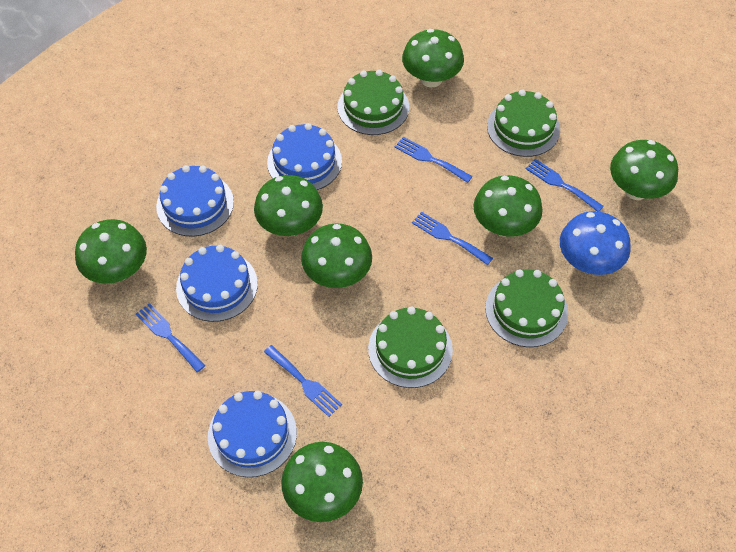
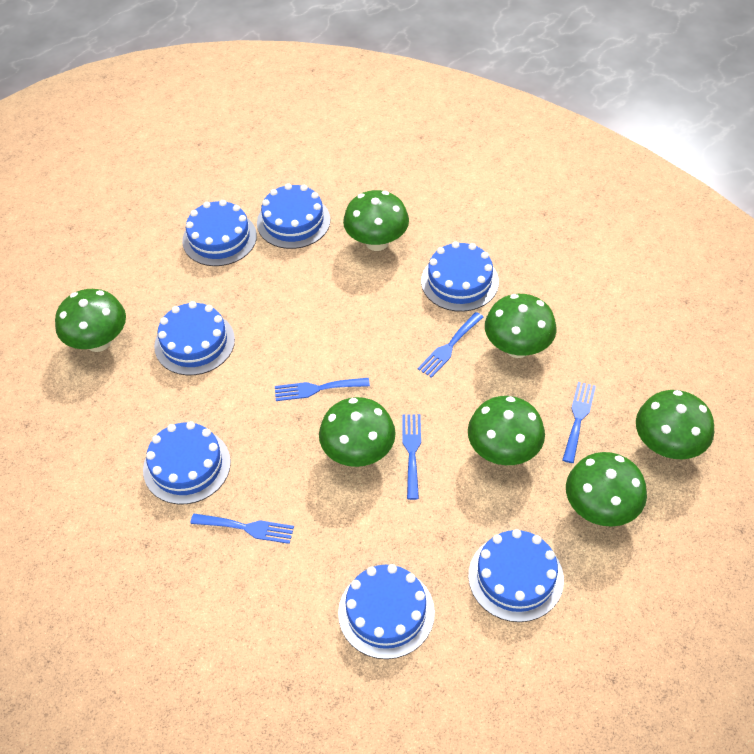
blue cake: [156,165,234,237] [176,245,258,322] [208,391,297,477] [267,123,342,190] = 4 -> [143,421,231,504] [154,301,235,375] [182,200,257,266] [257,183,330,249] [338,564,435,659] [421,241,499,312] [468,529,564,622] = 7
blue mushroom: [560,211,631,275] = 1 -> none = 0
green cake: [338,70,409,135] [368,306,453,388] [485,269,568,347] [487,90,560,157] = 4 -> none = 0

